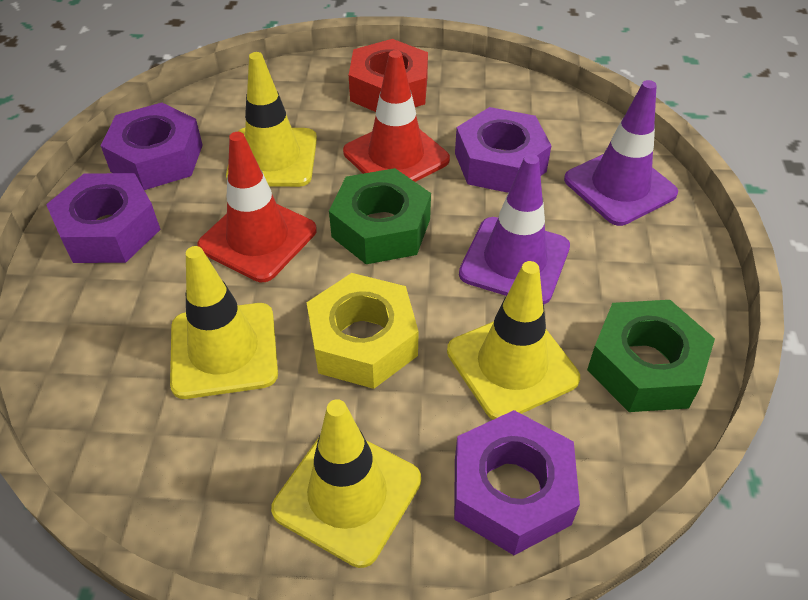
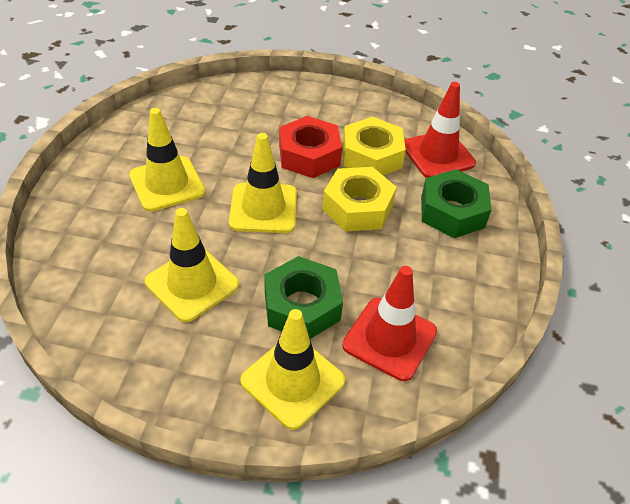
purple nut: [46,173,161,263] [101,103,203,190] [454,410,580,555] [455,107,552,193] = 4 -> none = 0
purple traffic cone: [459,154,570,305] [564,80,678,226] = 2 -> none = 0
yellow nut: [307,273,419,389] = 1 -> [322,167,397,232] [343,117,406,175] = 2

